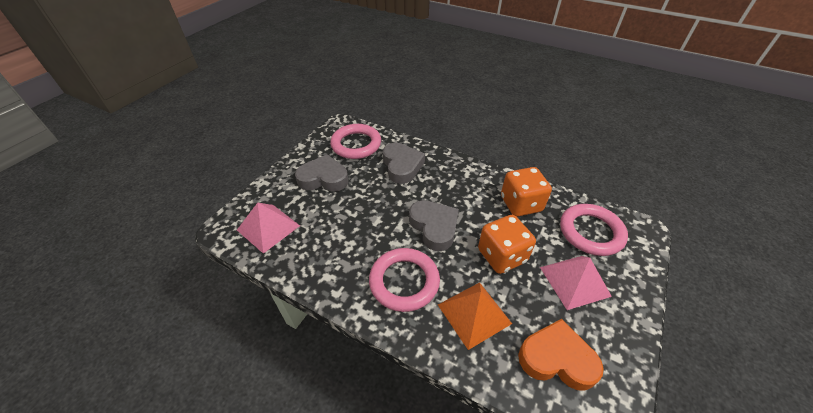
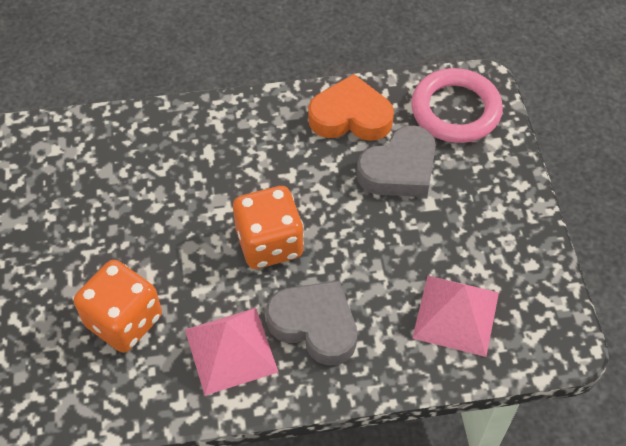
grey heart: [295,154,349,192] [383,143,425,184] [409,200,459,251] = 3 -> [266,281,357,366] [357,125,436,197] = 2
orange pyramid: [438,282,512,350] = 1 -> none = 0
pink ring: [330,124,381,159] [369,248,440,312] [560,204,628,256] = 3 -> [411,68,503,143] = 1

